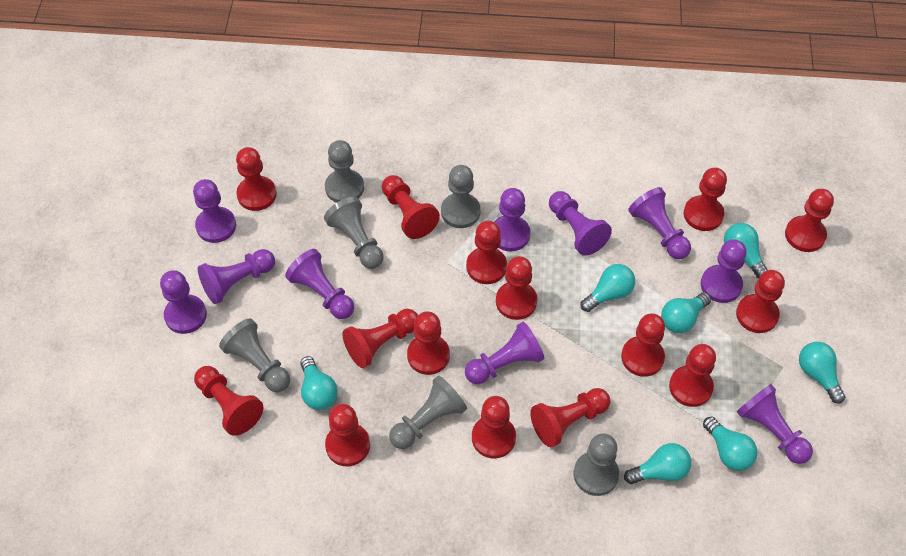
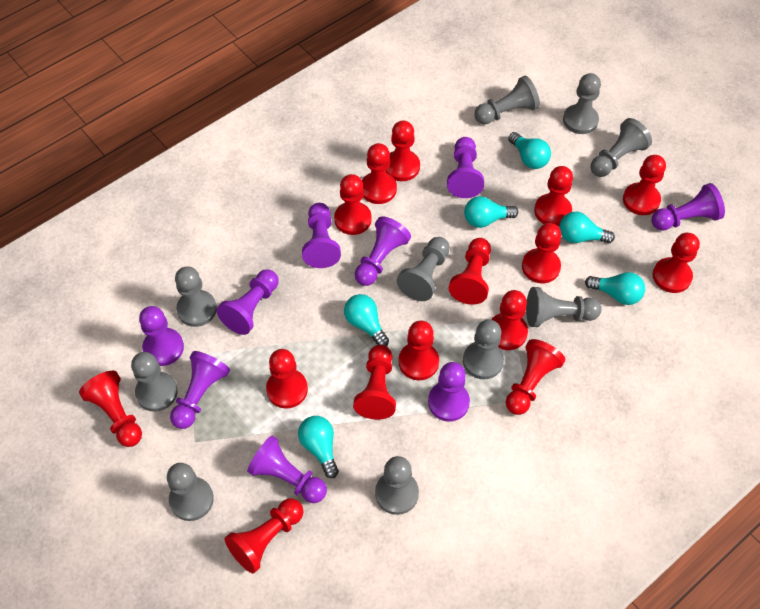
grey pawn: [219,319,290,392] [324,197,384,269] [325,140,364,203] [389,376,467,449] [441,165,481,228] [574,433,619,496] = 6 -> [131,352,178,412] [167,463,214,521] [175,266,217,327] [375,456,419,515] [397,237,450,301] [463,319,504,380] [474,76,540,124] [526,287,602,327] [563,73,601,134] [590,118,652,177] = 10
purple pawn: [160,270,207,334] [193,179,236,243] [198,249,275,304] [285,249,354,319] [465,322,544,384] [494,188,530,252] [549,191,612,256] [628,187,691,259] [701,239,747,303] [737,384,813,464] = 10 -> [139,306,184,366] [170,351,230,429] [217,269,279,335] [247,435,327,503] [302,203,341,268] [355,216,411,286] [428,362,470,422] [447,137,484,198] [651,183,725,231] = 9
turquoise light bulb: [300,356,338,410] [581,264,635,312] [624,443,691,484] [661,292,711,333] [703,417,758,471] [724,223,767,279] [799,342,845,404] = 7 -> [298,416,339,478] [344,294,389,346] [464,196,518,228] [508,132,551,169] [559,212,615,243] [585,272,645,305] = 6

